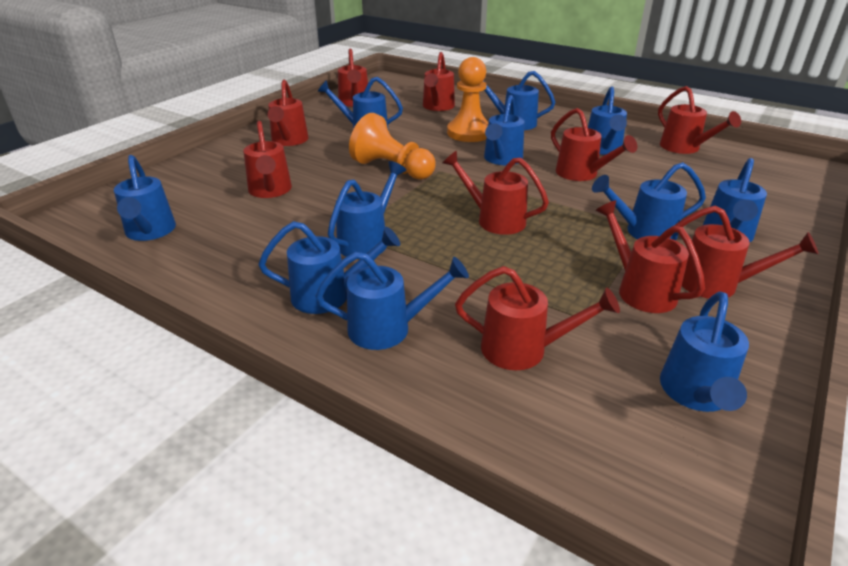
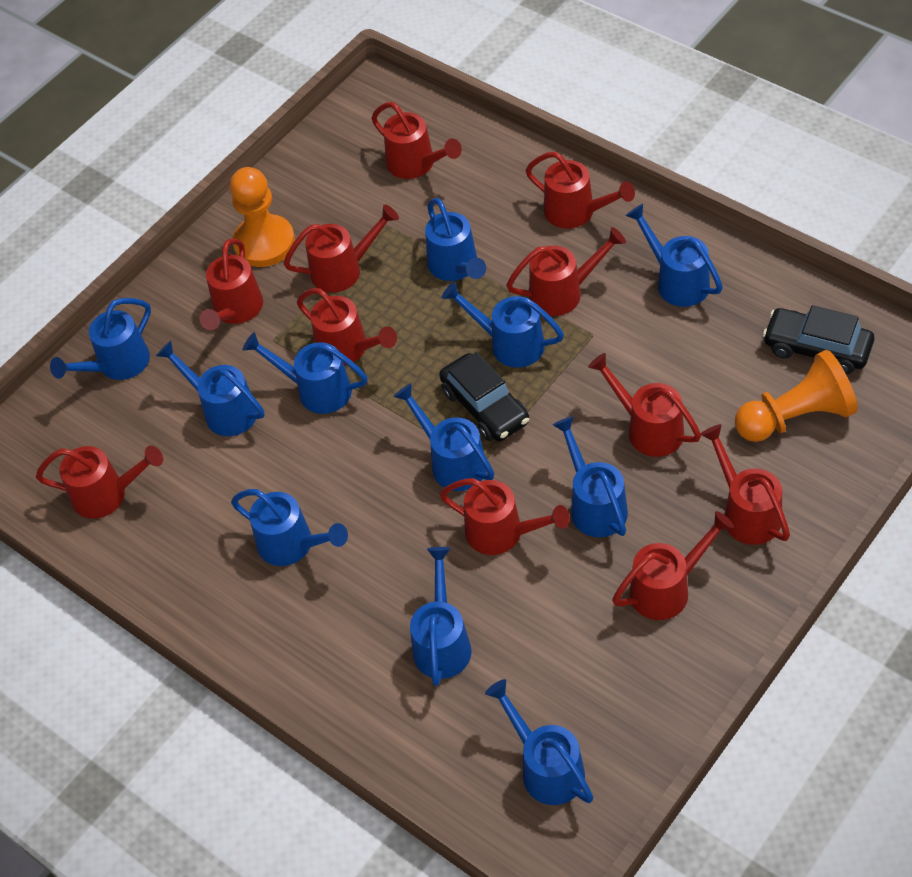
black car: none = 0 -> [439,352,529,441] [763,305,874,374] = 2
red watering can: [243,121,292,198] [267,79,308,146] [338,49,368,107] [423,52,455,111] [443,150,549,235] [455,266,620,370] [551,108,637,181] [595,200,705,313] [658,86,741,154] [668,206,819,298] = 10 -> [36,446,163,519] [200,238,263,330] [284,204,399,293] [297,288,397,365] [371,102,462,179] [440,478,570,555] [506,227,626,316] [526,151,635,229] [588,353,701,457] [612,511,734,620] [700,424,790,545] = 11

